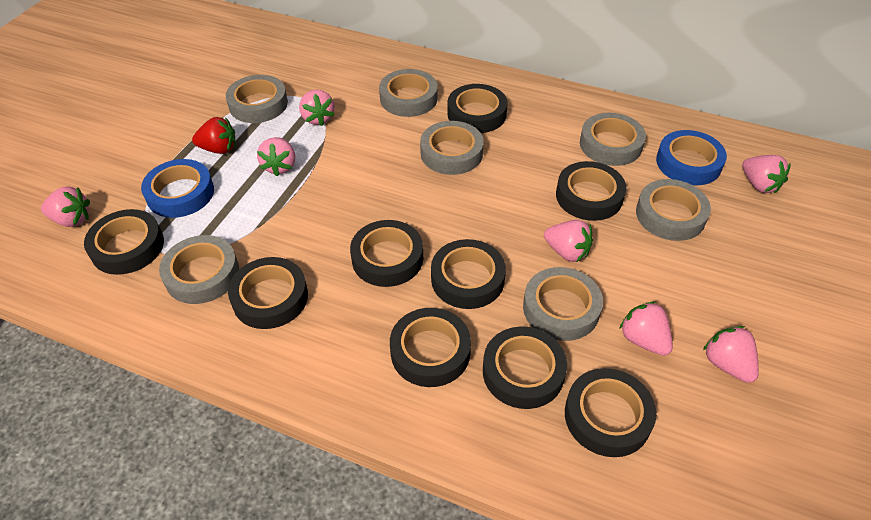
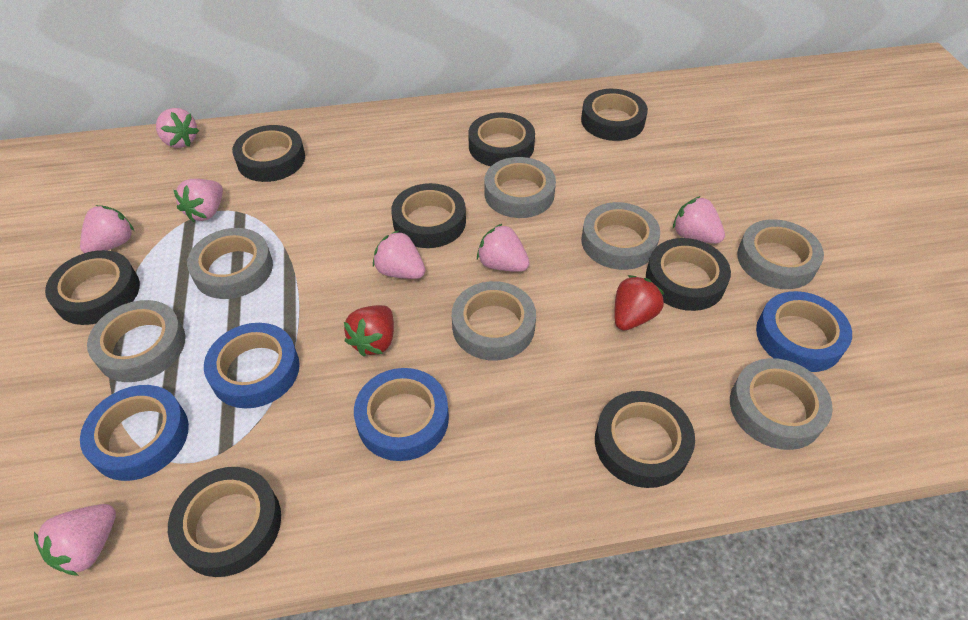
black tape: [84,209,164,275] [228,257,308,329] [350,220,423,287] [390,308,471,387] [431,239,506,309] [447,84,508,133] [483,327,567,409] [556,161,626,221] [565,368,656,457] = 9 -> [45,250,140,325] [168,467,281,577] [232,125,305,182] [391,183,466,248] [468,112,535,166] [581,89,648,141] [595,391,695,488] [646,238,731,311] = 8
blue tape: [141,159,214,218] [656,130,727,185] = 2 -> [80,385,189,481] [204,323,300,409] [354,368,449,461] [756,291,852,372] = 4
red strawberry: [192,117,236,154] = 1 -> [344,305,394,357] [614,275,664,330] = 2

